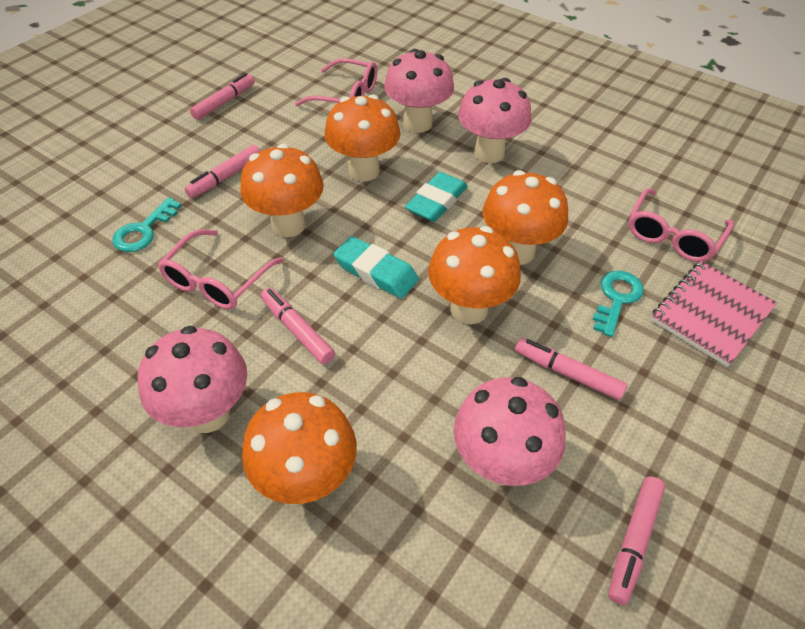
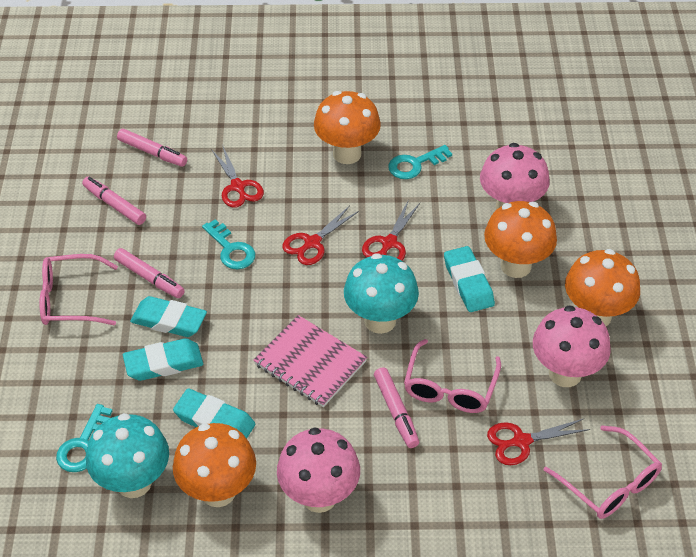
orange mushroom: [240,144,324,237] [242,392,357,504] [325,94,400,182] [428,226,521,324] [483,170,568,265] = 5 -> [173,423,256,507] [314,91,381,164] [484,201,557,278] [565,249,640,326] = 4
pink marker: [185,145,260,198] [190,73,255,120] [261,288,335,364] [515,338,627,400] [608,476,665,605] = 5 -> [82,177,146,225] [114,248,185,298] [117,129,187,167] [374,367,419,448] = 4
pink mushroom: [138,326,247,433] [384,49,454,133] [454,377,566,486] [458,78,532,163] = 4 -> [277,428,360,513] [480,143,550,210] [533,305,611,387] = 3
red scissors: none = 0 -> [211,147,264,208] [282,206,359,265] [362,200,420,261] [487,419,590,465] = 4
turquoise eraser: [333,236,419,299] [405,172,468,222] = 2 -> [123,338,203,381] [130,296,207,337] [173,388,255,439] [444,246,495,312] = 4
turquoise key: [112,198,182,252] [593,271,644,337] = 2 -> [56,404,112,472] [202,219,255,269] [388,145,452,179] = 3
turquoise mushroom: none = 0 -> [86,413,169,498] [344,253,419,334] = 2

